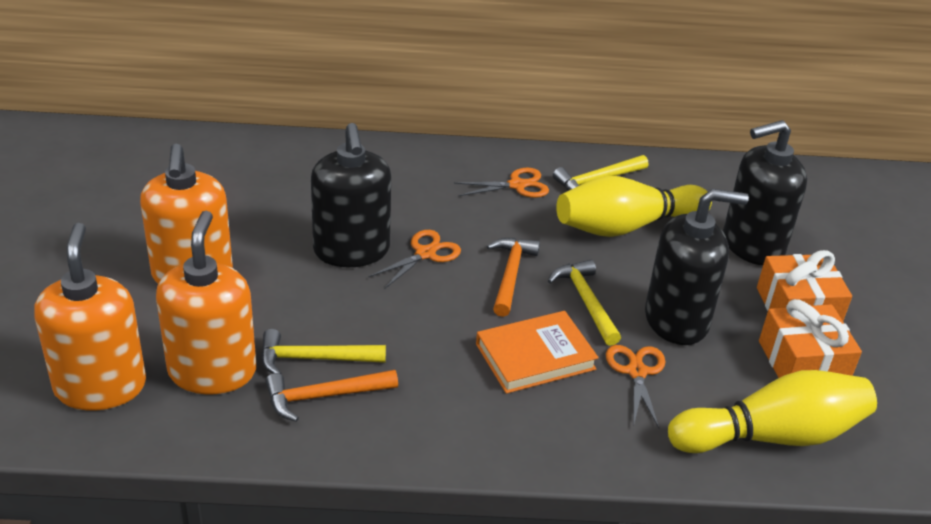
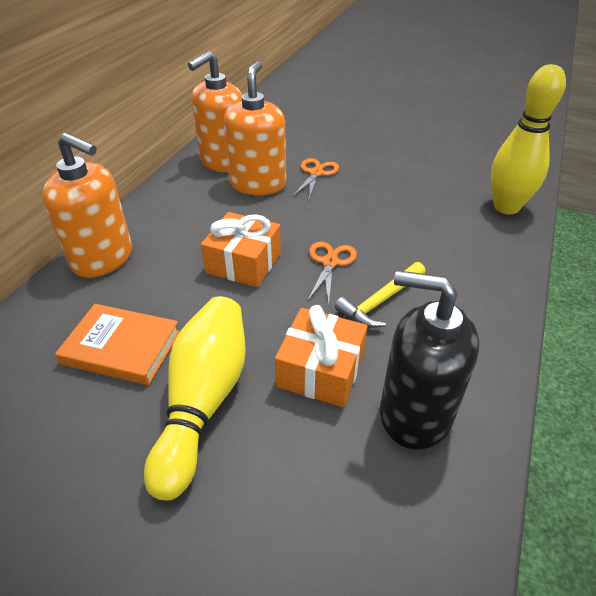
black soap dispenser: [311,123,391,267] [645,189,749,345] [723,120,807,265] = 3 -> [380,270,479,450] = 1
orange hammer: [265,370,398,422] [487,238,540,317] = 2 -> none = 0
orange scissors: [368,230,461,289] [454,168,549,198] [606,345,665,428] = 3 -> [293,158,339,199] [307,241,357,305] = 2
yellow hammer: [261,329,386,374] [548,260,621,346] [553,155,648,191] = 3 -> [335,262,426,328] = 1

